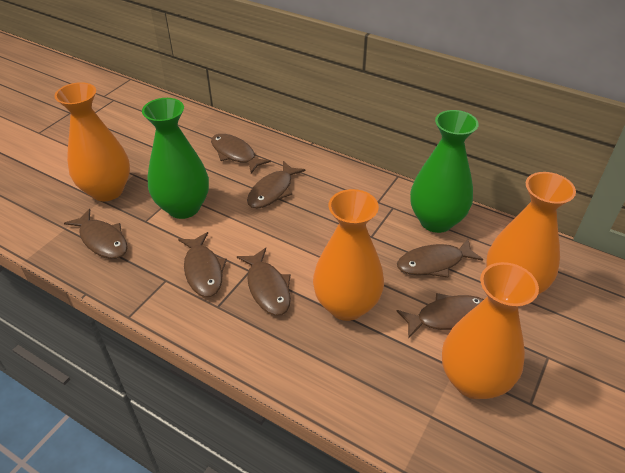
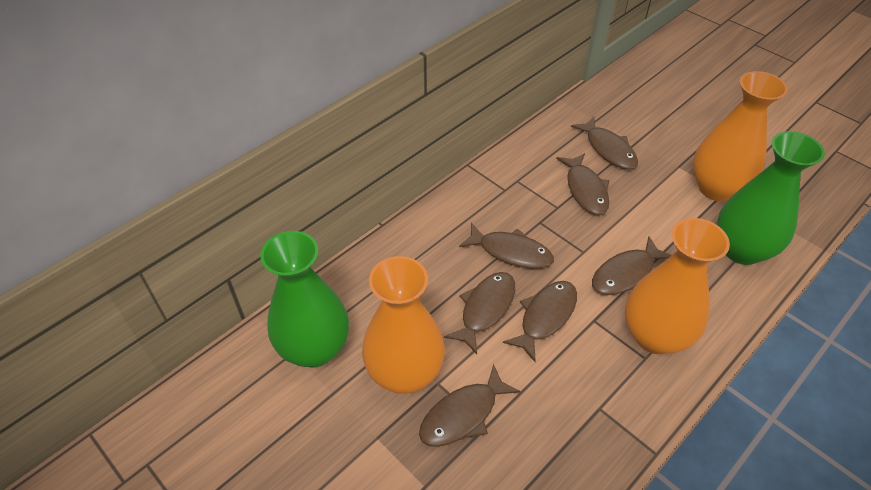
orange vase: [54,82,130,201] [313,189,384,321] [442,262,539,399] [486,172,576,295] = 4 -> [362,256,445,394] [625,218,730,354] [693,71,788,201] = 3

